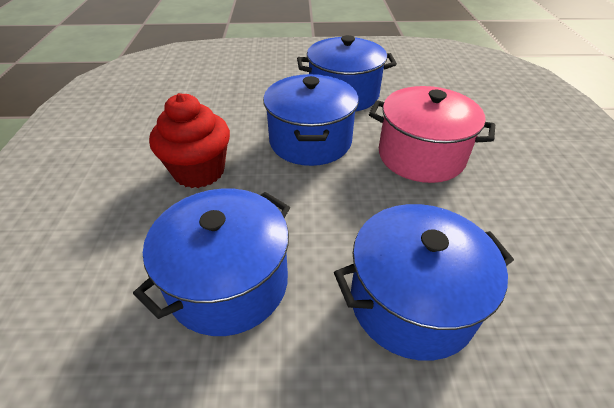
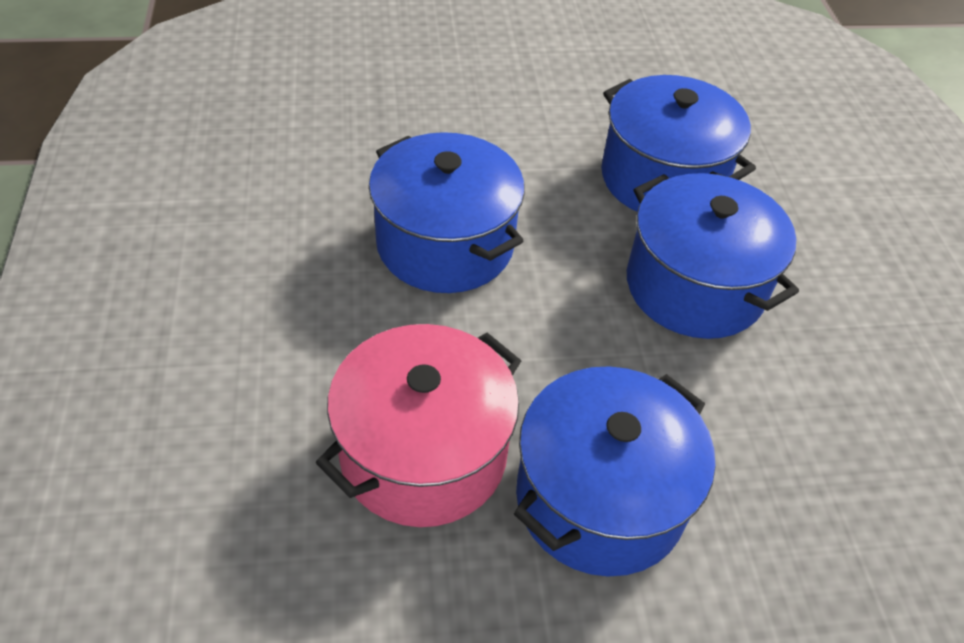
red cupcake: [149,93,230,188] = 1 -> none = 0

